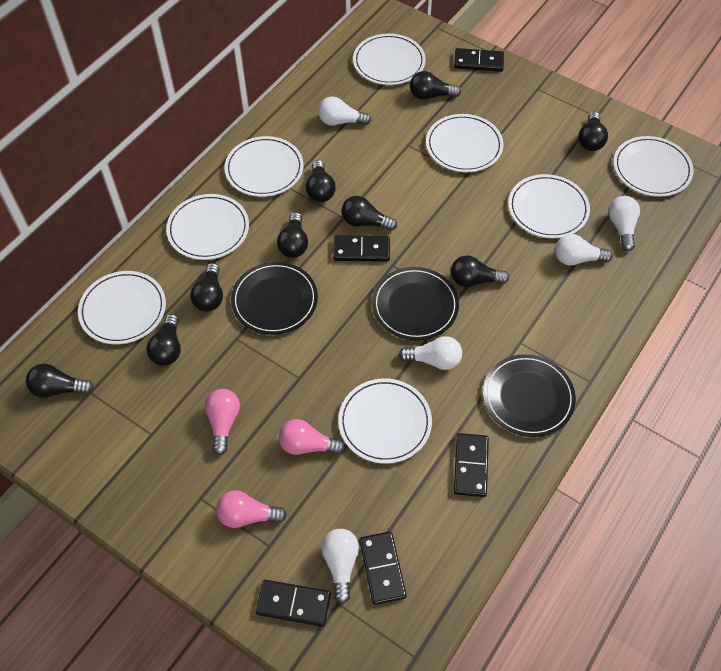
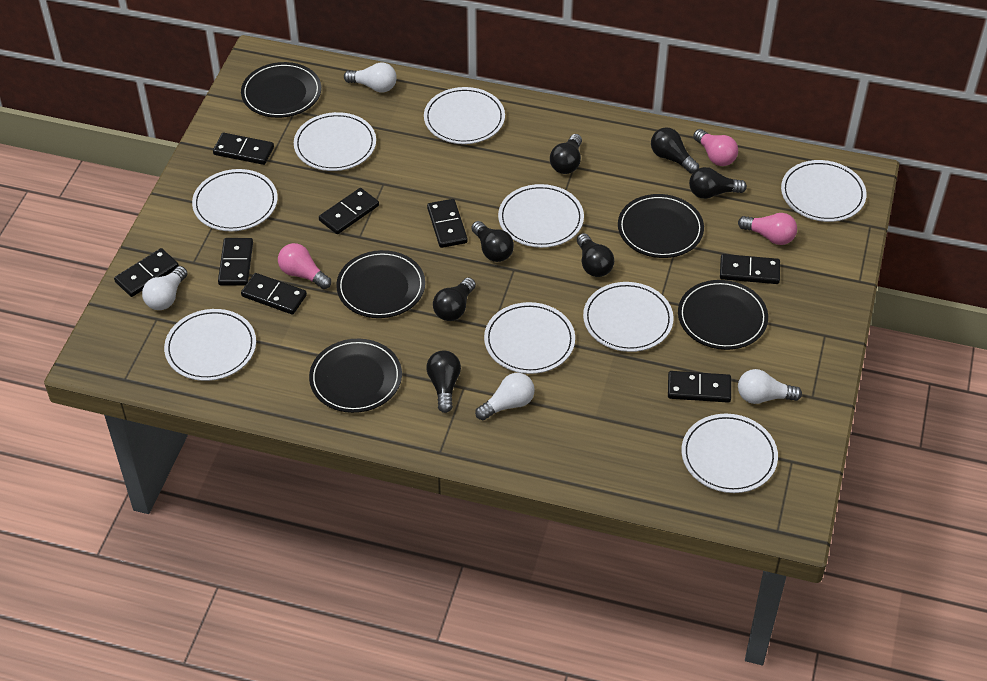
black domino: [256,580,331,627] [333,235,390,262] [359,531,407,605] [454,48,504,72] [454,433,489,497] = 5 -> [114,248,179,297] [213,133,274,165] [218,238,253,285] [241,273,307,315] [319,188,379,234] [427,199,468,248] [668,371,731,403] [720,254,780,284] = 8
black light bulb: [26,363,93,398] [146,314,181,366] [190,263,223,312] [277,212,308,258] [306,160,336,202] [341,196,397,231] [410,71,461,100] [451,255,509,287] [578,112,608,151] = 9 -> [426,351,461,413] [433,277,476,321] [471,221,514,262] [550,134,582,174] [577,233,614,277] [651,127,699,174] [689,167,747,199] = 7
black plate: [231,262,318,335] [372,267,459,340] [483,354,576,437] = 3 -> [241,62,321,118] [309,339,402,413] [336,250,425,318] [618,194,704,258] [678,280,768,350] = 5
white light bulb: [318,96,371,126] [321,529,359,604] [399,336,462,370] [555,234,613,266] [608,196,640,251] = 5 -> [142,266,188,310] [344,62,397,93] [475,373,535,420] [738,369,802,404] = 4
white plate: [78,271,166,344] [166,194,249,260] [225,136,304,197] [338,378,432,464] [353,34,426,85] [426,114,504,172] [508,174,590,238] [613,136,694,197] = 8 -> [164,309,256,381] [192,169,278,231] [294,112,376,171] [424,87,505,144] [484,302,575,374] [498,184,584,248] [583,282,674,352] [682,414,778,493] [781,160,866,222] = 9

